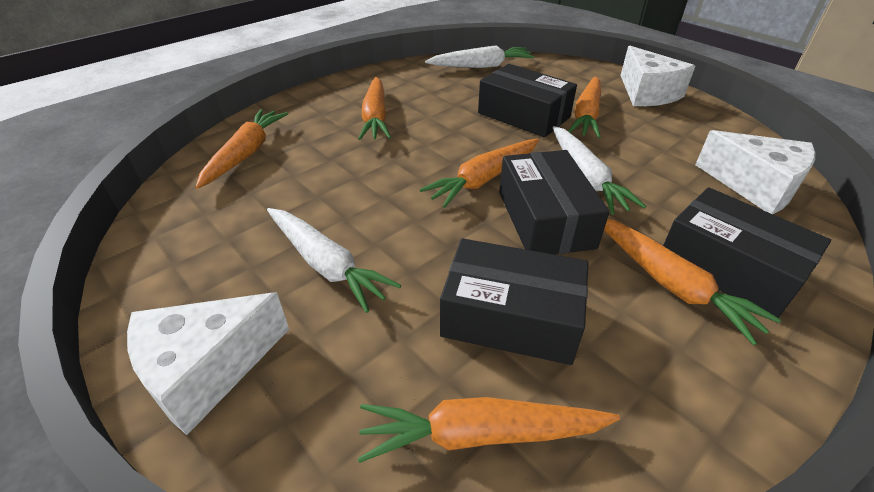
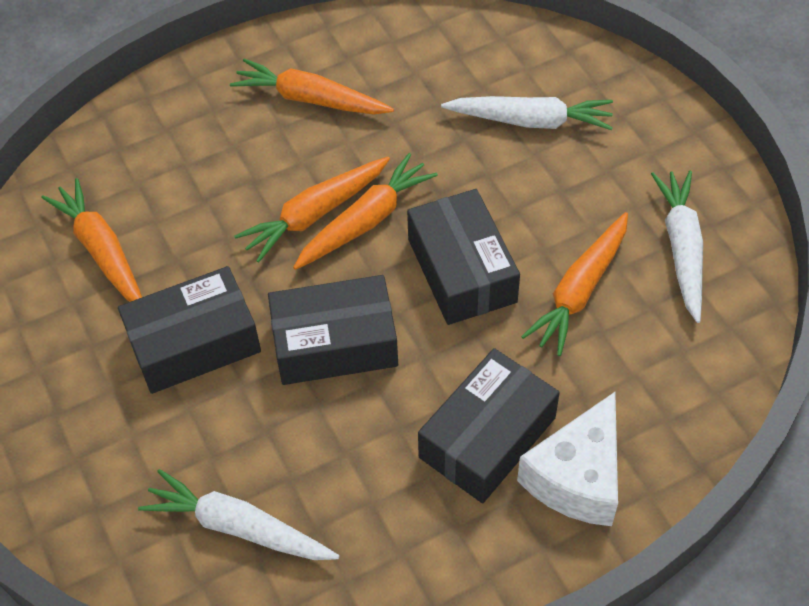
orange carrot: [196,109,288,189] [358,77,391,140] [358,397,620,463] [419,138,539,208] [568,76,601,138] [604,219,781,345] = 6 -> [42,178,142,302] [230,59,394,115] [234,157,390,263] [293,153,438,270] [521,212,628,356] = 5
white cheese: [127,292,289,435] [620,46,695,106] [695,130,815,214] = 3 -> [517,392,618,526] = 1

